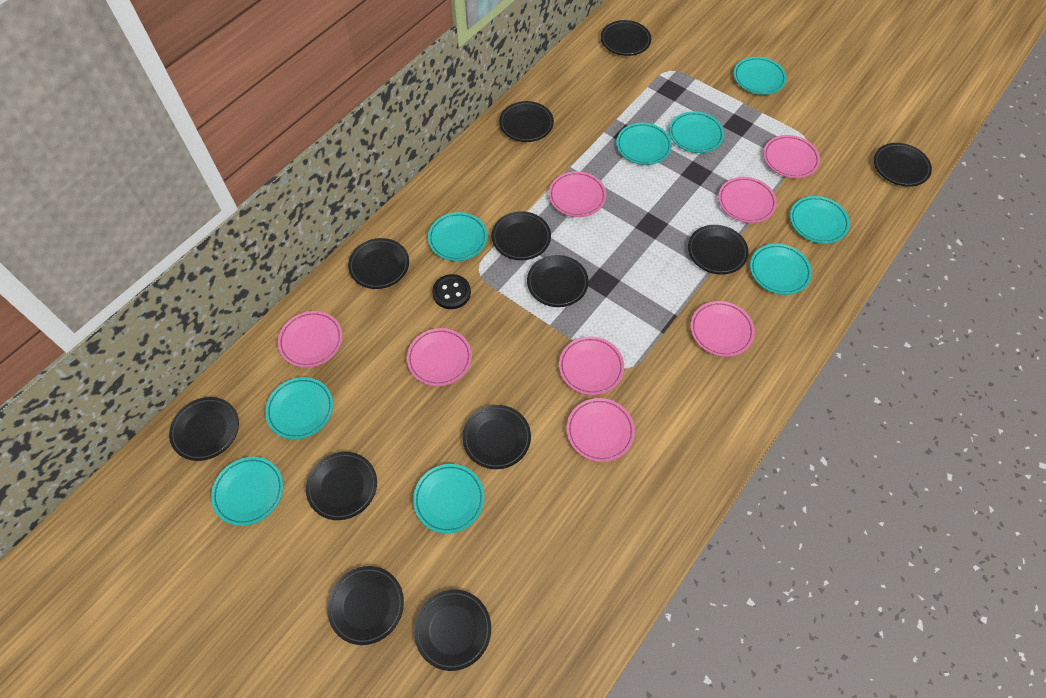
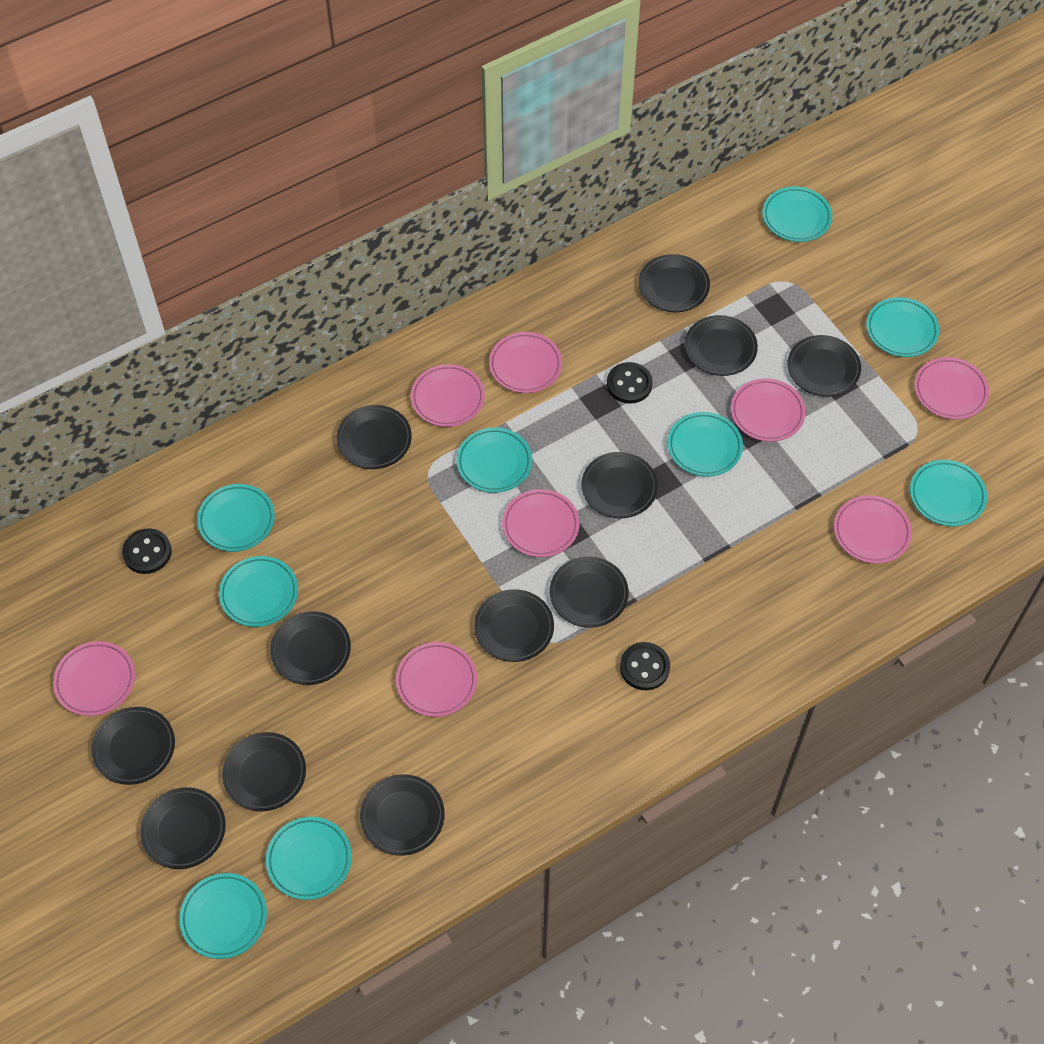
black button: [432,274,471,309] = 1 -> [122,528,172,574] [607,362,653,404] [620,642,670,690] = 3

